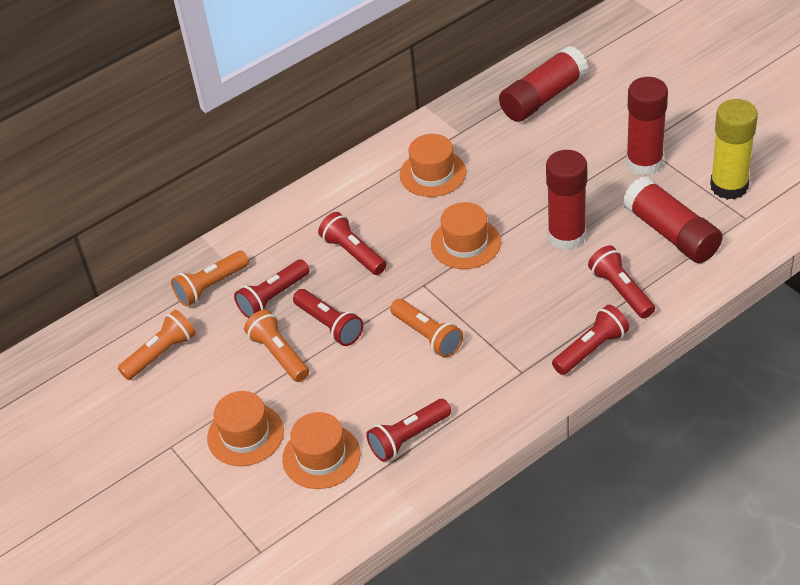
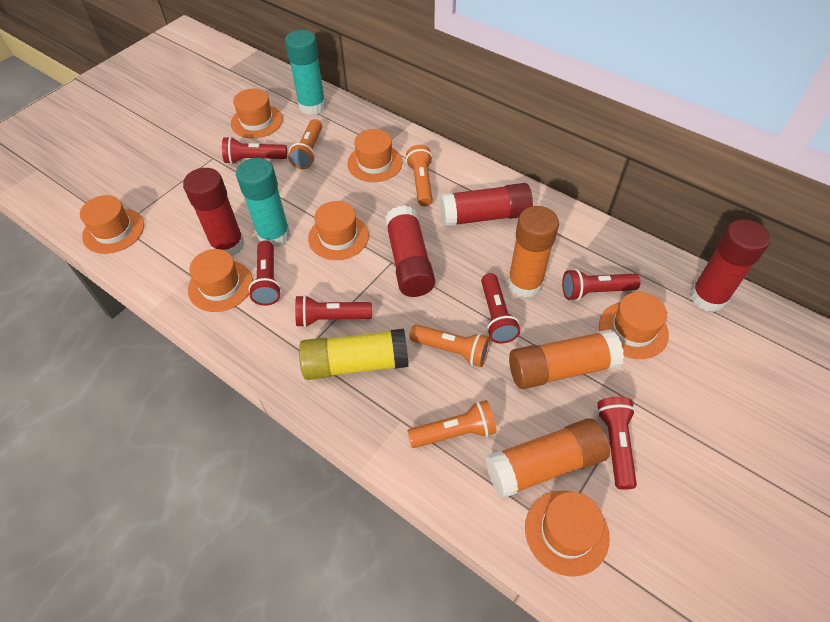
orange glue stick: none = 0 -> [486,418,610,498] [507,206,559,298] [509,329,624,389] = 3
orange hat: [207,391,284,466] [282,412,360,489] [400,134,466,197] [431,202,501,269] = 4 -> [80,195,144,254] [188,249,253,312] [231,88,283,138] [308,201,369,260] [347,129,403,182] [525,491,610,576] [599,292,669,359] = 7
turquoise glue stick: none = 0 -> [236,158,291,247] [285,30,326,115] = 2

